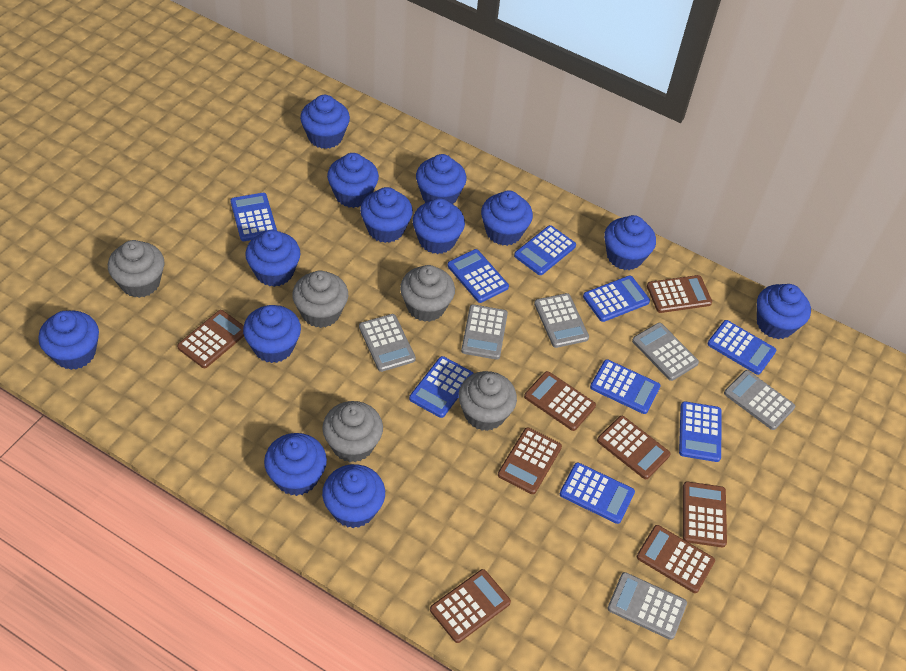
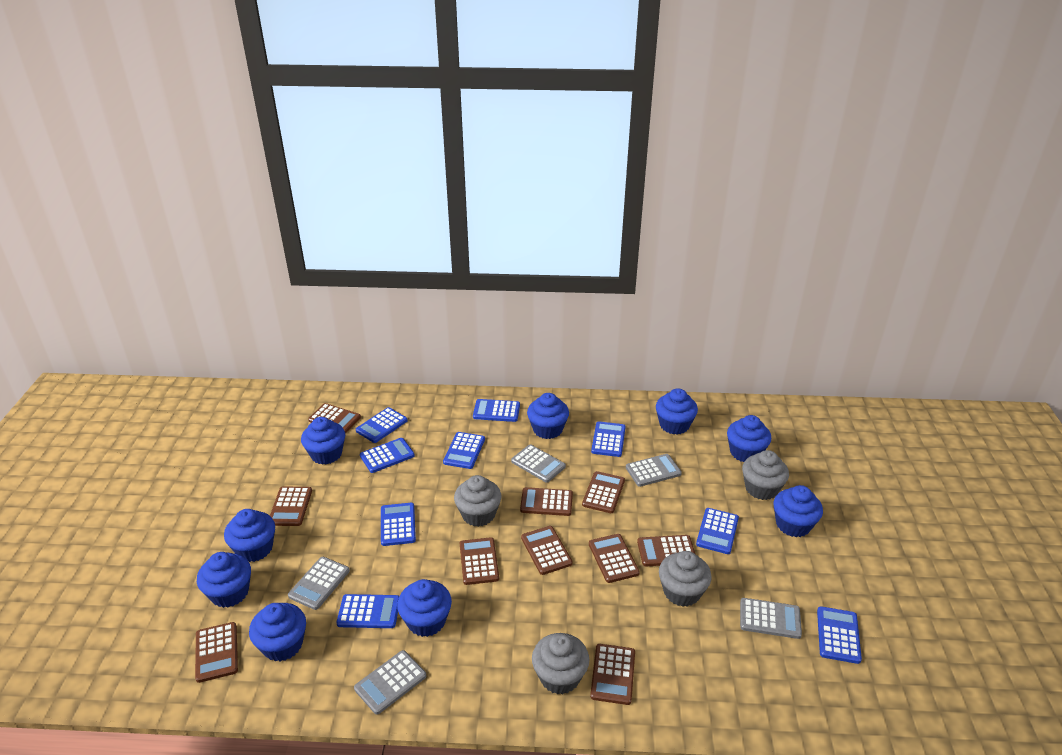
blue cupcake: [38,311,99,370] [243,305,301,363] [245,230,300,287] [264,433,327,496] [300,95,350,149] [322,464,385,528] [327,153,379,208] [360,187,413,243] [413,198,465,254] [416,154,467,204] [481,190,533,246] [604,215,656,270] [757,284,811,339] = 13 -> [197,552,251,608] [224,509,275,562] [249,603,306,661] [301,417,345,465] [397,579,452,637] [527,393,569,439] [656,388,698,435] [727,415,771,462] [774,485,823,537] = 9
brown calculator: [177,310,244,368] [430,569,511,643] [498,427,562,494] [524,371,596,431] [597,416,670,479] [637,525,715,593] [647,275,712,313] [683,482,727,547] = 8 -> [195,622,238,683] [270,487,312,526] [308,403,361,433] [460,537,499,585] [520,487,573,516] [521,526,572,575] [582,471,625,513] [589,534,640,583] [590,644,635,705] [637,535,696,566] = 10
grey calculator: [359,314,416,372] [461,304,508,360] [534,293,589,348] [608,572,687,640] [632,323,699,381] [724,370,795,430] = 6 -> [288,557,350,610] [354,650,426,714] [511,444,566,483] [626,454,682,487] [740,598,802,639] = 5
grey cupcake: [108,240,165,298] [292,270,348,328] [322,401,383,462] [400,265,455,322] [458,371,517,431] = 5 -> [454,475,501,527] [532,633,590,694] [659,551,712,607] [742,450,789,500] = 4

